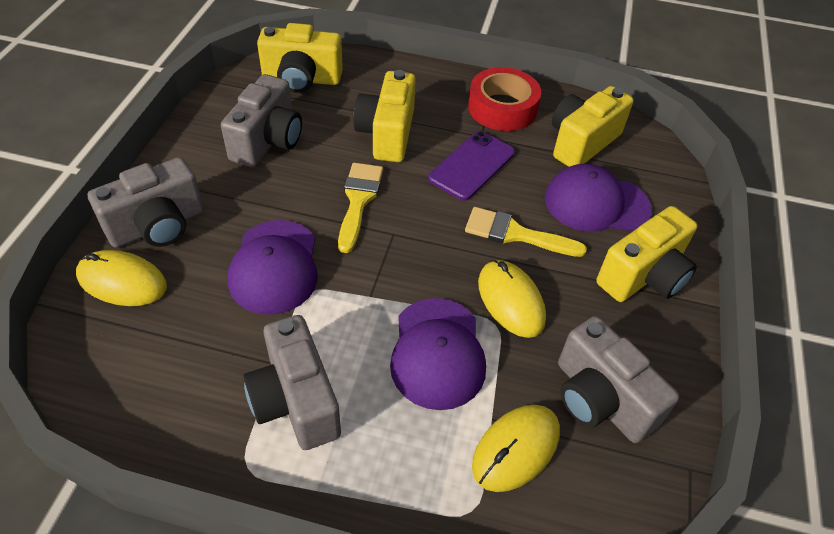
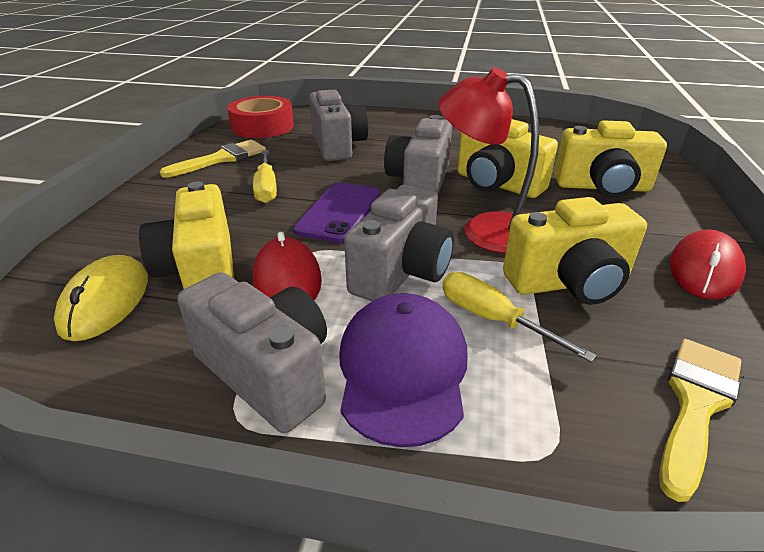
purple cap: [228,220,318,315] [390,298,486,410] [545,164,652,232] = 3 -> [340,293,468,447] = 1
red lamp: none = 0 -> [438,67,539,254] = 1
red mouse: none = 0 -> [253,232,322,300] [669,230,746,300] = 2
yellow mouse: [76,250,167,306] [472,405,560,492] [478,260,546,338] = 3 -> [54,255,148,341] = 1
yellow screwdriver: none = 0 -> [253,150,277,203] [442,272,597,362] = 2

